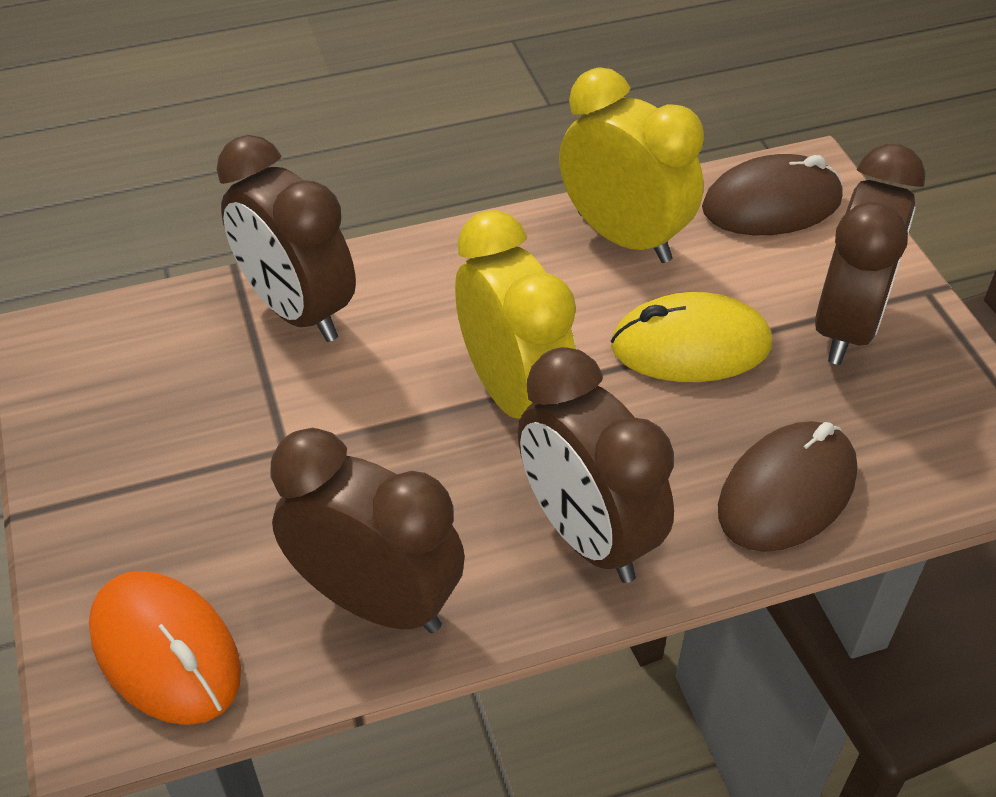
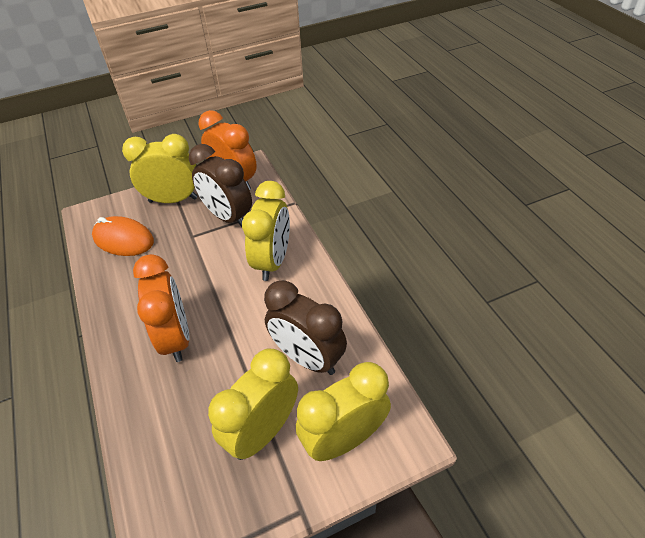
brown clock: [217,135,356,342] [270,428,465,633] [518,347,674,583] [815,144,925,365] = 4 -> [189,144,252,227] [264,280,347,375] = 2
brown mouse: [702,154,842,235] [718,421,857,552] = 2 -> none = 0
orange clock: none = 0 -> [133,254,190,362] [198,110,257,190] = 2
yellow clock: [455,210,576,418] [559,67,704,263] = 2 -> [122,134,198,203] [208,349,298,460] [242,181,290,281] [296,362,391,461] = 4
yellow mouse: [611,292,772,382] = 1 -> none = 0

